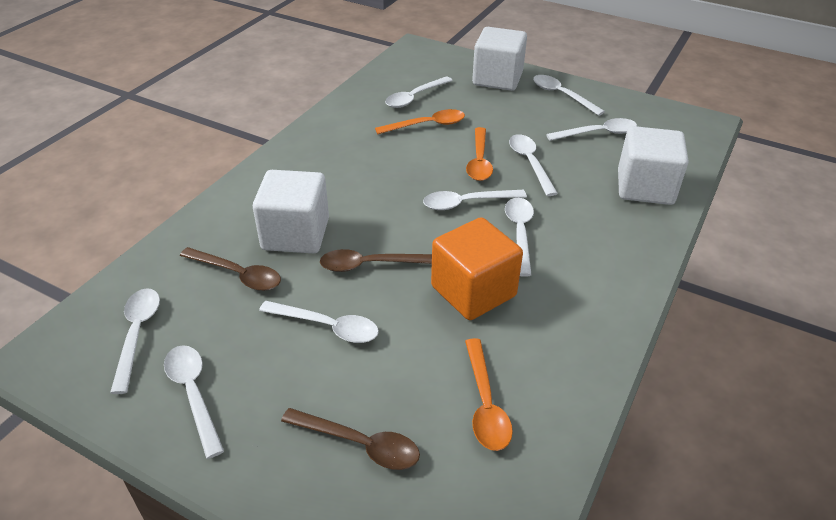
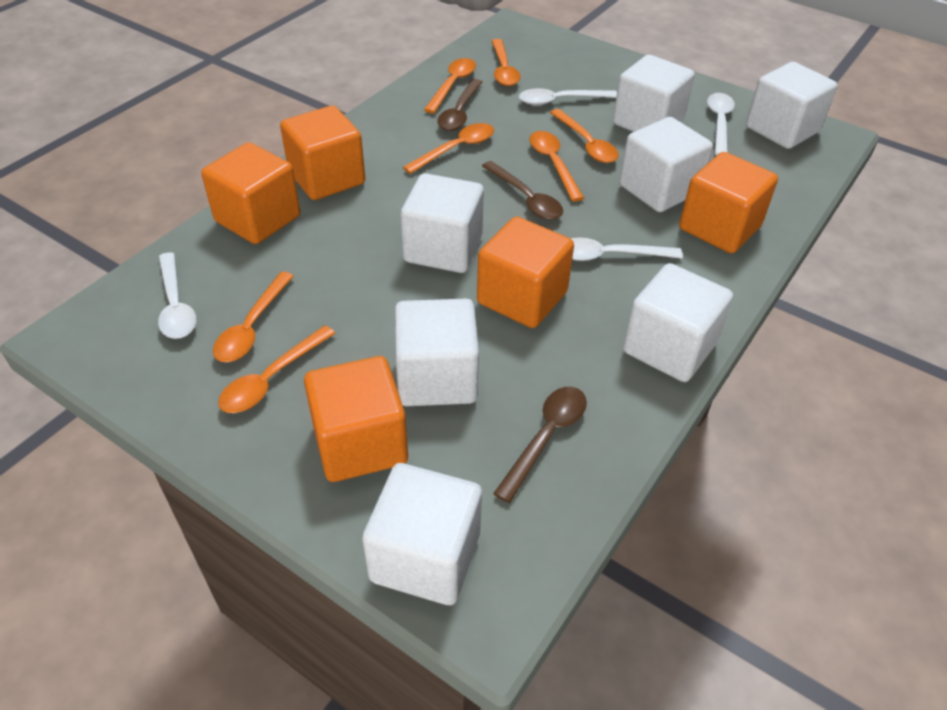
orange cube: [431,217,523,320] = 1 -> [201,142,300,244] [280,106,365,200] [304,356,408,482] [477,217,574,328] [679,152,778,253] = 5
orange spoon: [375,109,465,134] [465,338,513,451] [466,127,493,181] = 3 -> [213,272,294,362] [218,325,335,413] [403,123,494,174] [424,58,476,113] [492,39,521,86] [530,131,584,201] [550,109,619,163] = 7
white cube: [253,170,329,253] [472,27,527,91] [618,126,689,205] = 3 -> [362,463,482,605] [395,299,479,406] [401,173,484,273] [613,55,695,132] [619,117,713,212] [623,263,733,382] [746,62,837,149] = 7
white spoon: [110,288,160,394] [164,345,224,459] [259,301,379,343] [385,76,453,108] [423,190,527,210] [505,198,534,277] [509,134,558,196] [533,75,605,116] [546,118,637,141] = 9 -> [158,252,196,339] [519,88,617,106] [570,237,683,261] [707,93,735,155] = 4

